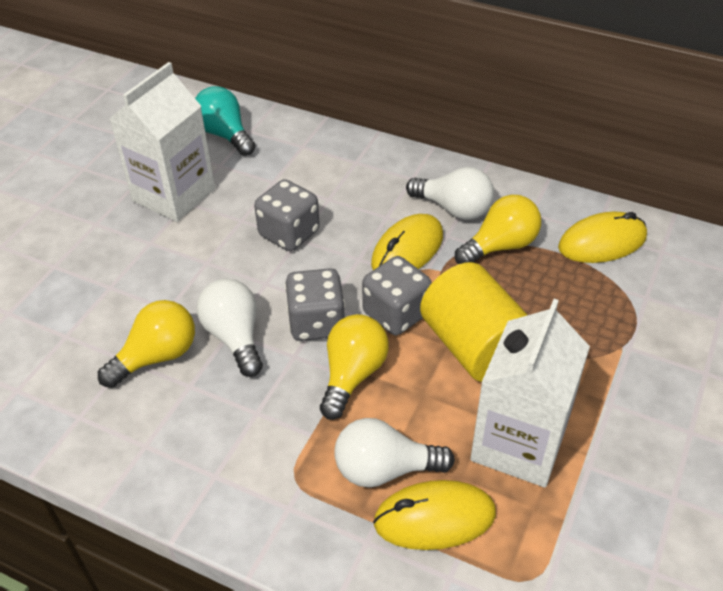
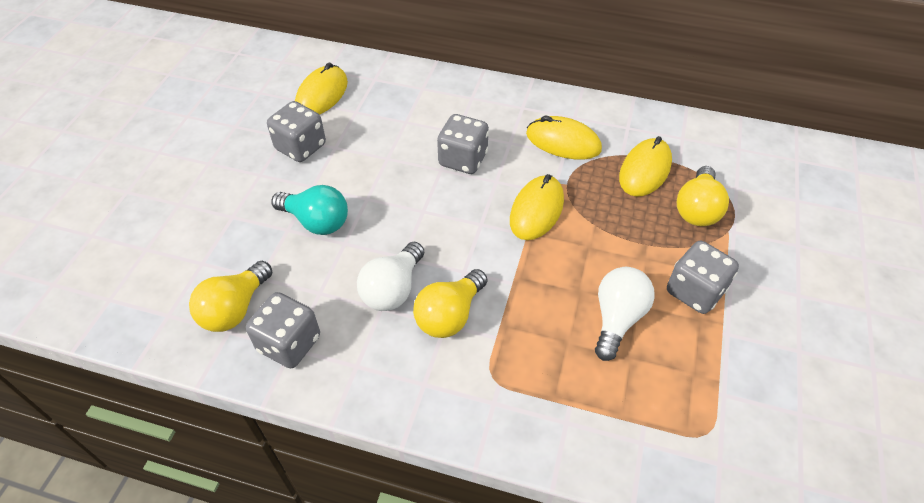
grey dice: [254,179,320,251] [285,268,345,341] [362,256,432,335] = 3 -> [246,292,320,368] [267,101,326,162] [437,114,489,174] [667,241,739,314] = 4
white carton: [109,62,215,222] [470,299,590,487] = 2 -> none = 0
white light bulb: [197,279,263,377] [334,418,455,488] [406,167,494,220] = 3 -> [357,242,424,311] [595,267,655,361] = 2
yellow cylinder: [420,262,528,382] = 1 -> none = 0
yellow mouse: [371,214,443,270] [373,480,496,550] [558,212,647,263] = 3 -> [295,62,348,115] [510,174,564,240] [526,116,602,160] [619,136,672,197] = 4

